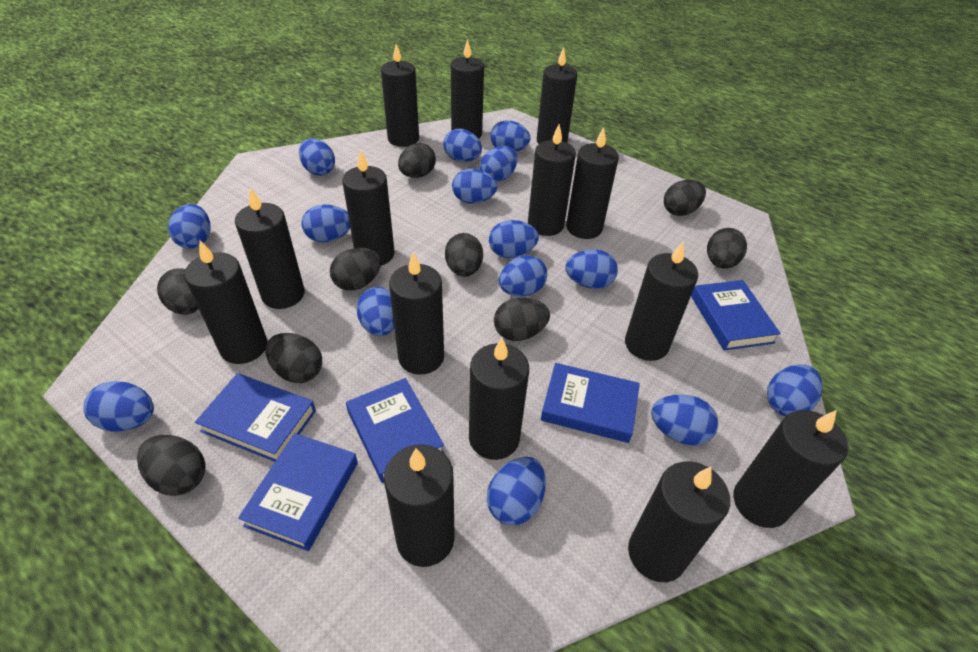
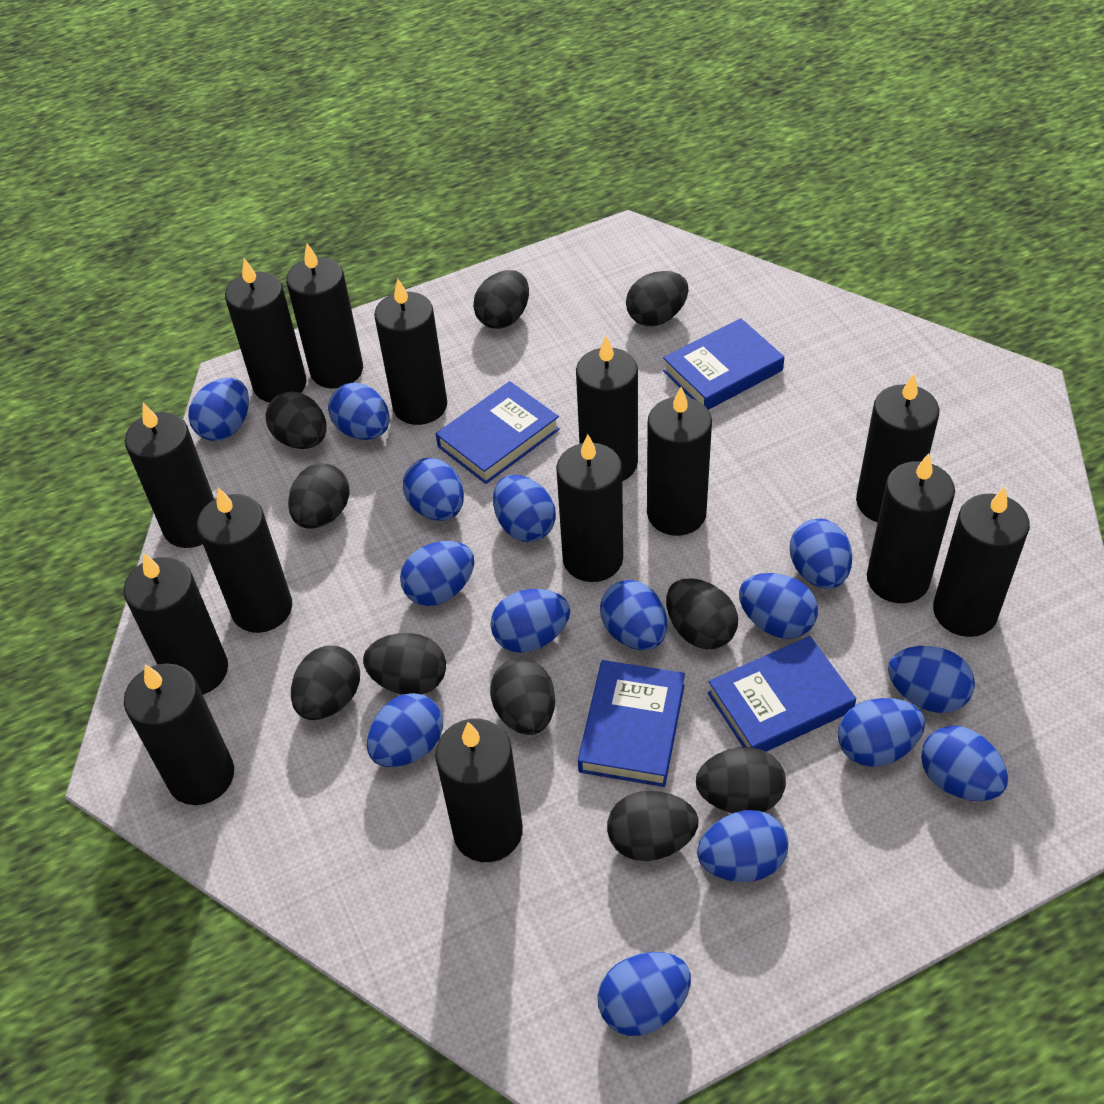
black egg: [137,435,206,496] [157,268,199,315] [266,333,322,383] [330,248,381,290] [398,143,436,178] [445,233,483,277] [494,298,550,341] [664,180,706,216] [707,228,747,269] = 9 -> [266,391,327,449] [288,463,350,529] [291,646,360,720] [363,633,446,695] [473,270,529,329] [490,658,555,735] [607,791,698,861] [626,271,689,326] [666,578,738,649] [696,747,786,813] = 10
blue book: [195,373,316,462] [238,433,358,551] [346,378,444,483] [541,363,640,443] [691,280,781,351] = 5 -> [436,381,560,484] [578,660,685,787] [663,318,784,410] [708,636,856,752] = 4

